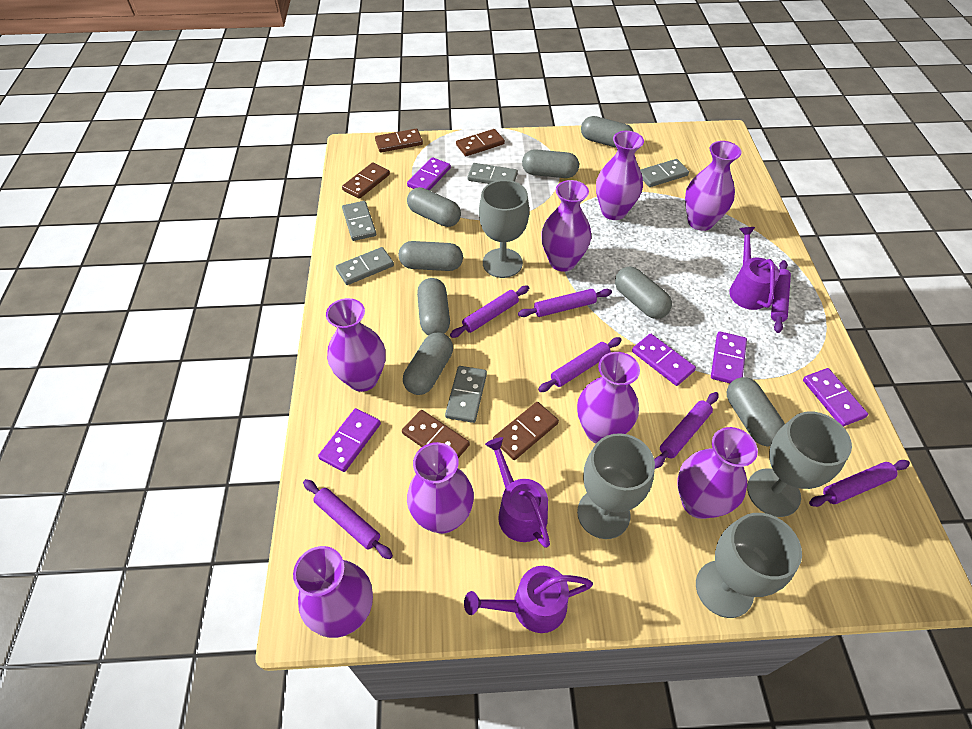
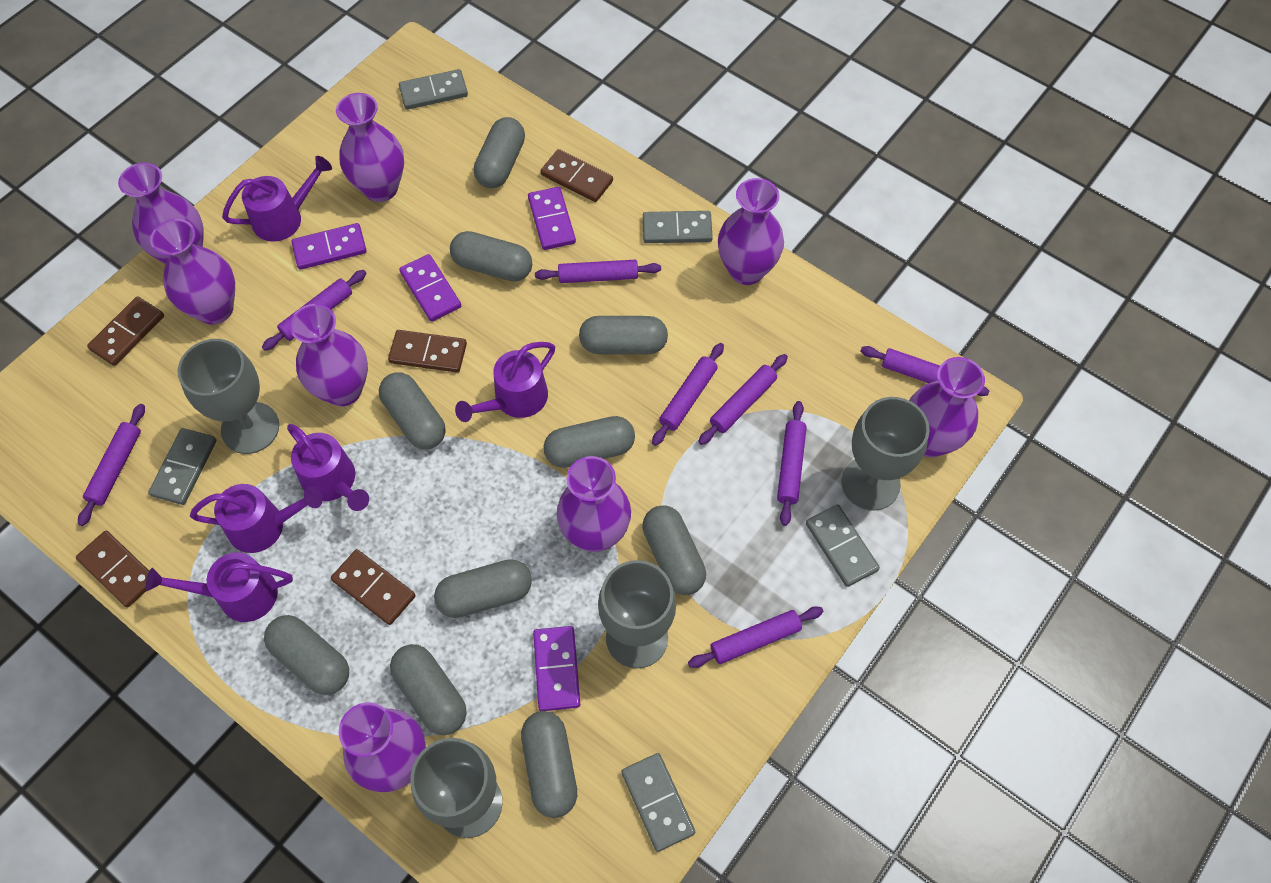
grey capsule: [399,241,463,271] [403,333,453,395] [407,187,461,227] [417,278,450,335] [522,149,579,178] [581,116,634,148] [615,267,672,319] [727,377,785,446] = 8 -> [264,615,349,695] [379,373,445,449] [390,644,467,735] [434,559,532,618] [450,231,532,282] [474,117,525,188] [521,711,577,818] [544,416,635,468] [579,316,668,354] [642,505,706,595] = 10
purple domino: [318,408,381,472] [407,157,451,191] [632,334,696,386] [711,331,747,383] [803,368,868,427] = 5 -> [292,223,367,270] [399,254,461,322] [528,187,576,250] [533,626,580,711] = 4
purple rolling pin: [303,479,393,559] [450,285,529,338] [518,289,612,317] [538,337,621,392] [654,392,719,469] [771,260,791,333] [809,460,910,507] = 7 -> [78,404,145,526] [262,270,367,351] [535,260,661,283] [652,343,724,446] [688,606,823,668] [698,354,788,445] [777,401,807,526] [861,346,989,396] = 8
purple watering can: [464,566,593,633] [485,437,550,548] [729,227,780,310] = 3 -> [146,552,293,622] [190,484,323,553] [222,156,332,242] [287,424,369,511] [455,342,555,422] = 5

